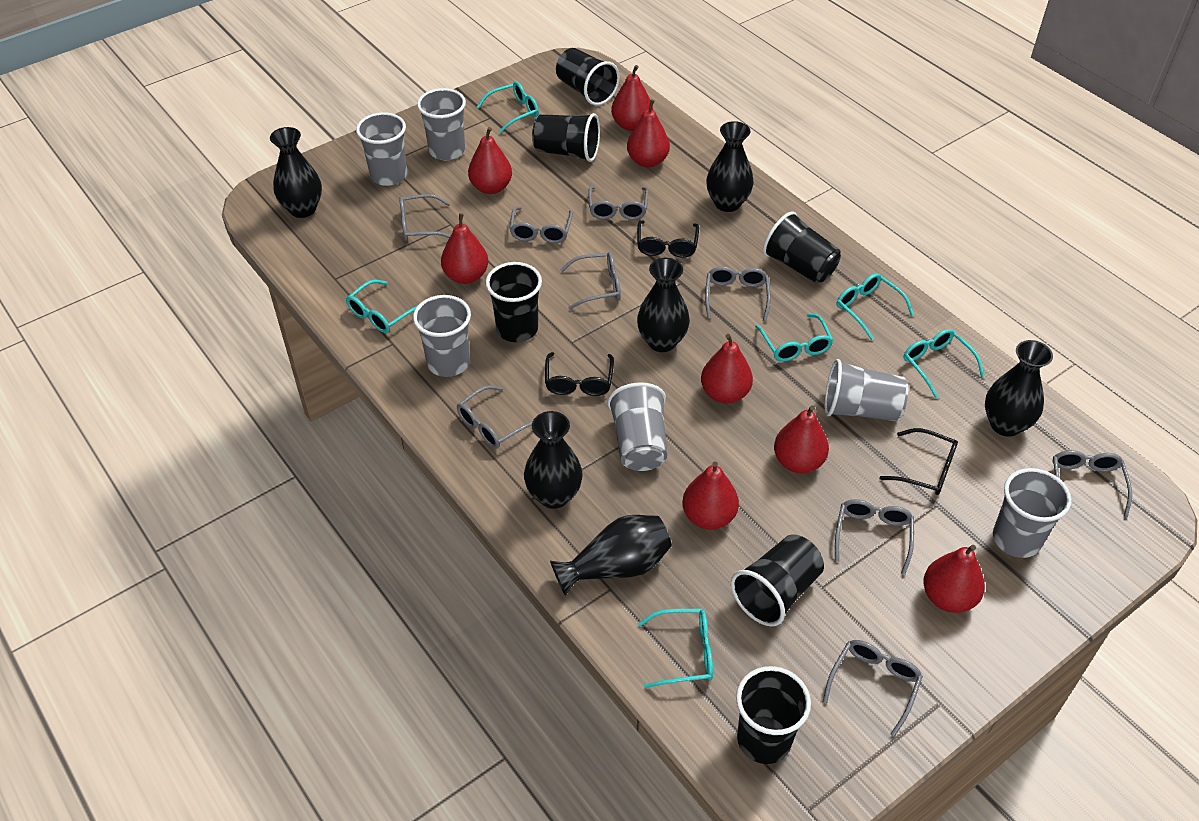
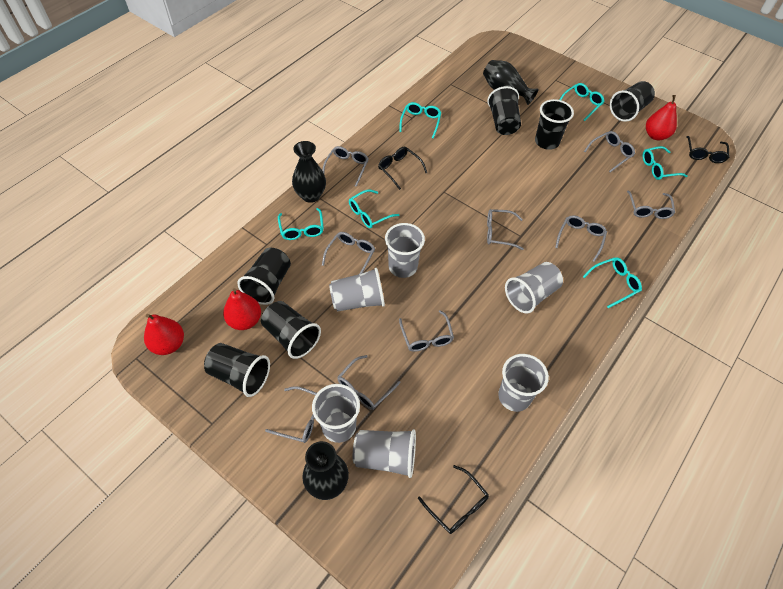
black vase: [270,127,322,218] [524,411,583,509] [550,515,672,596] [637,258,690,352] [706,121,754,212] [985,340,1053,437] = 6 -> [292,141,326,203] [302,441,349,500] [483,60,539,105] = 3
red pear: [441,213,488,284] [468,127,512,194] [611,65,653,131] [627,100,670,168] [682,462,739,530] [701,334,753,404] [774,405,829,473] [923,545,985,613] = 8 -> [144,314,184,355] [223,288,261,330] [646,95,677,140] = 3

